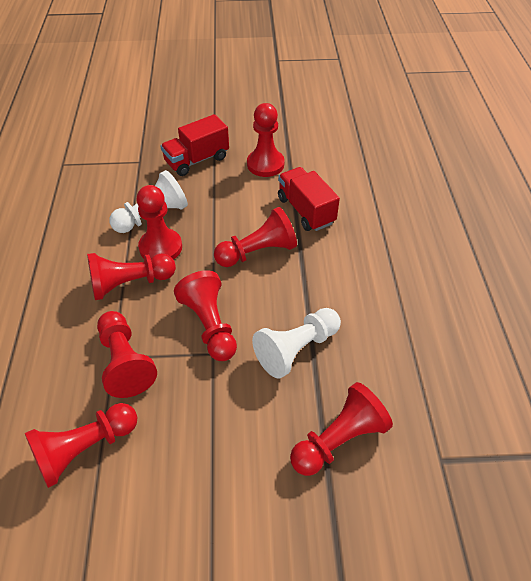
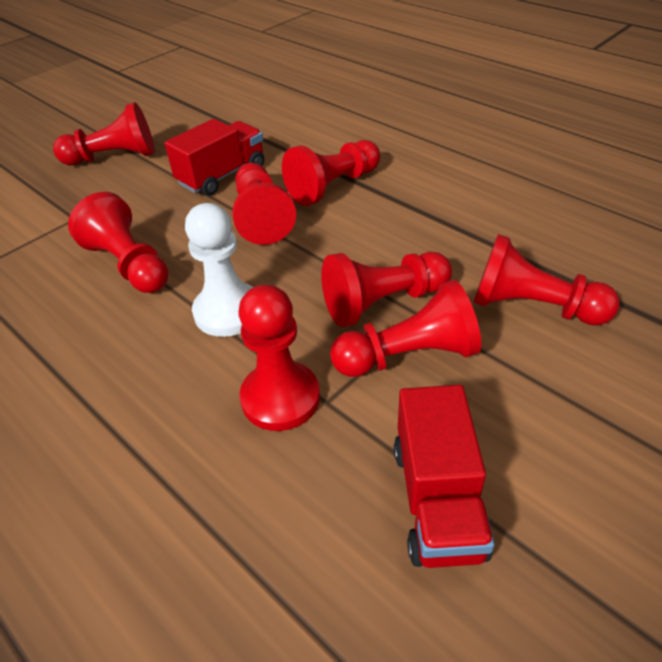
white pawn: [110,170,188,233] [252,308,341,379] = 2 -> [185,203,253,337] = 1

